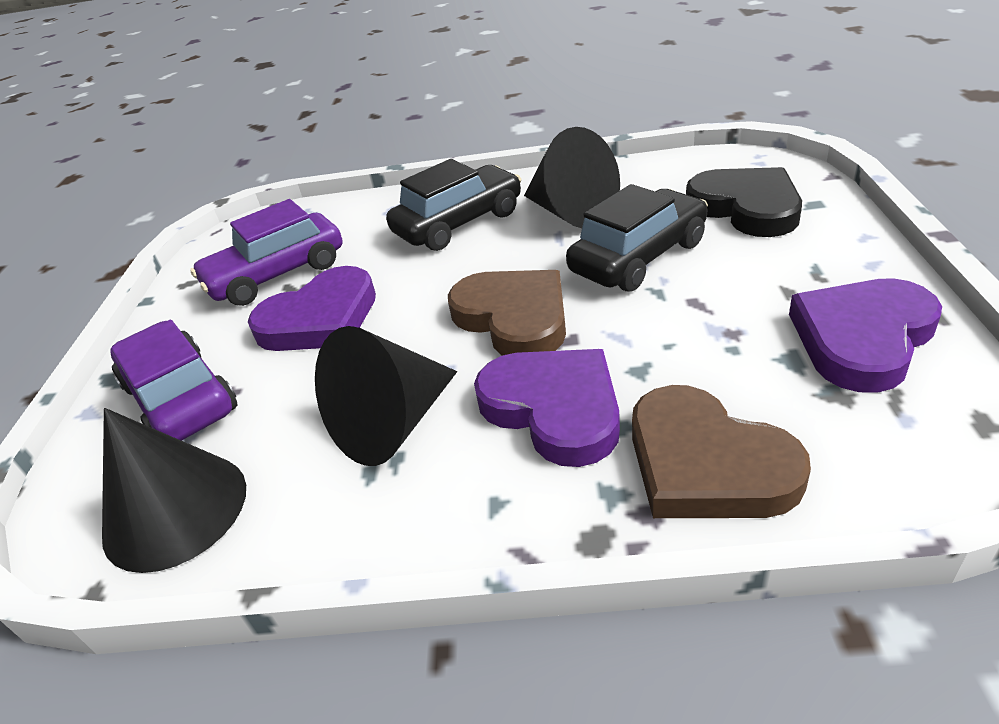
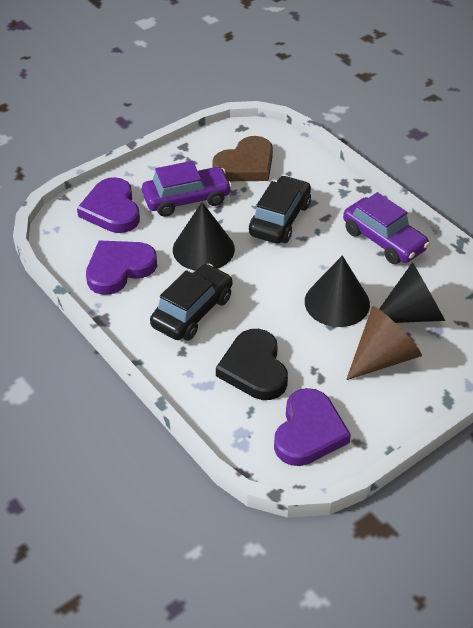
brown cone: none = 0 -> [346,306,422,380] = 1
brown heart: [448,270,566,356] [632,385,811,518] = 2 -> [212,136,273,181] = 1

